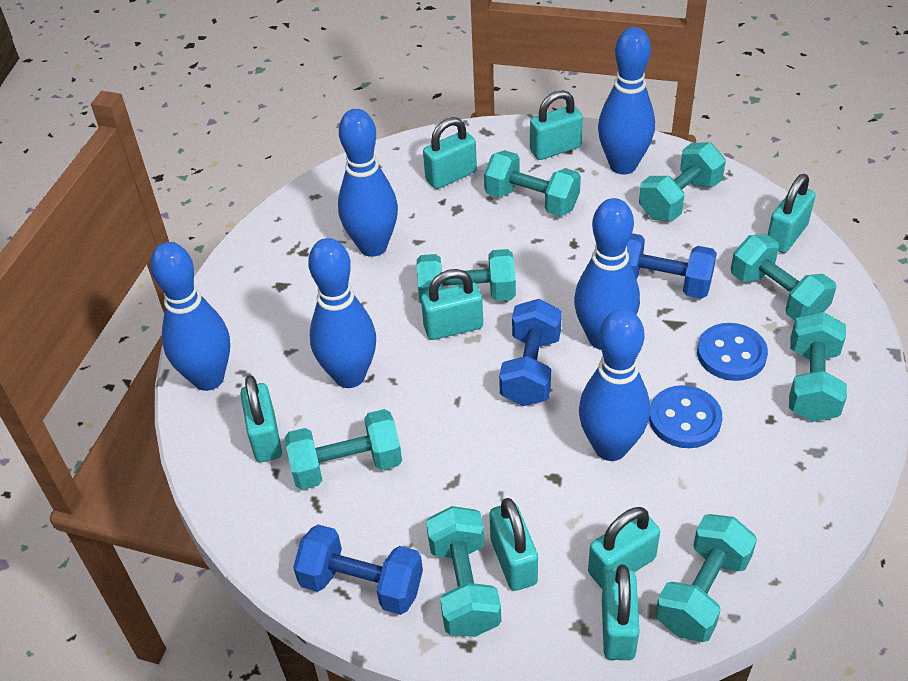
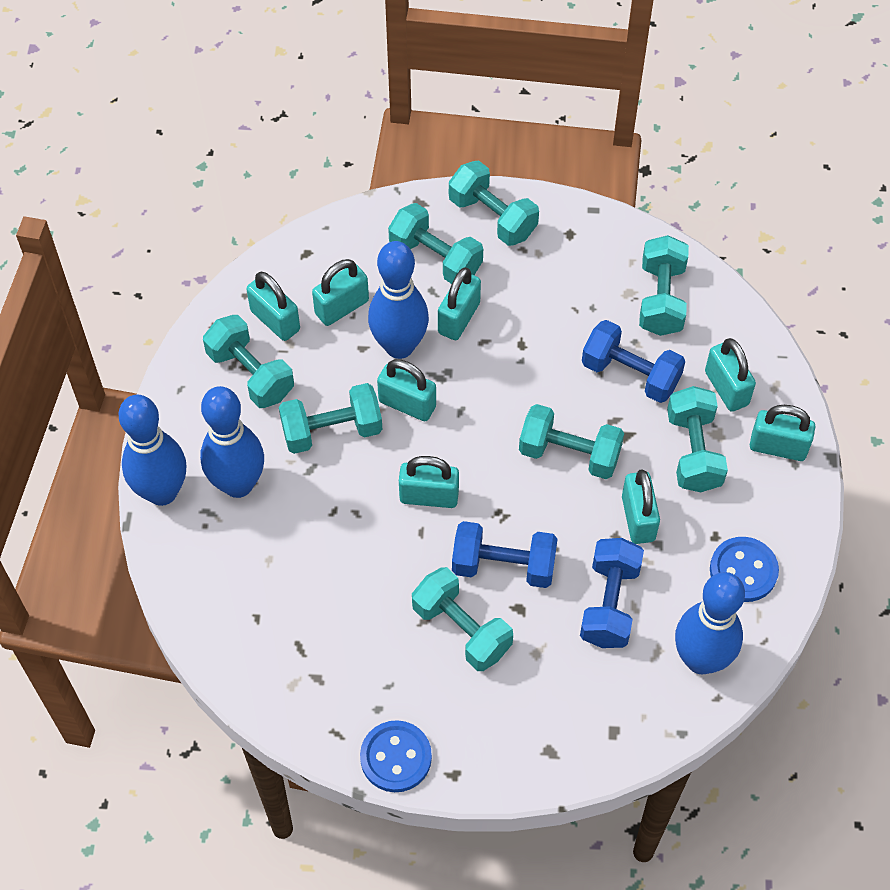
blue bowling pin: [150,242,230,391] [308,238,376,388] [338,109,398,257] [574,198,640,350] [579,309,650,461] [598,27,655,175] = 6 -> [119,394,187,506] [200,386,264,498] [368,241,429,359] [675,572,745,675] = 4

